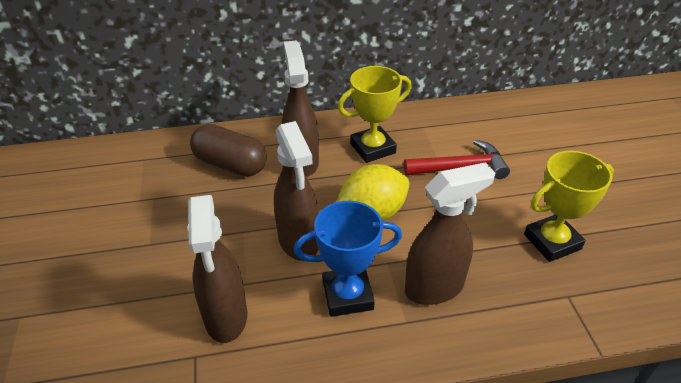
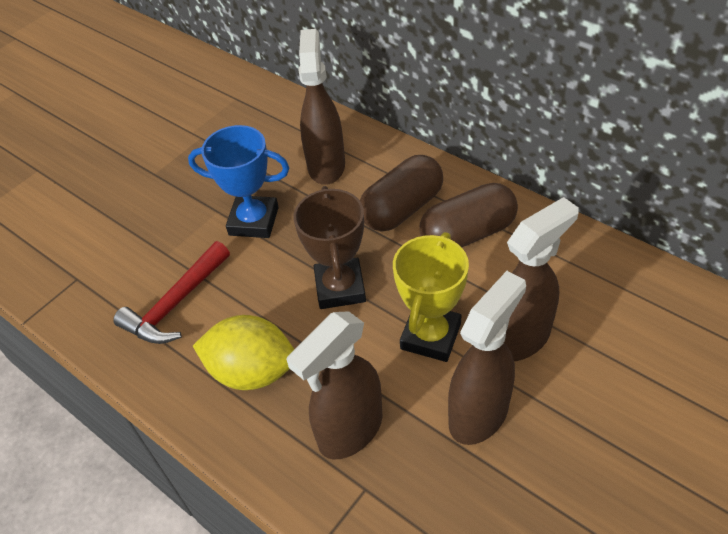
brown capsule: [190,124,267,177] = 1 -> [360,155,443,232] [420,183,518,247] = 2
brown trophy: none = 0 -> [293,186,366,309] = 1
yellow trophy: [338,66,411,163] [524,151,614,262] = 2 -> [393,232,469,362] = 1

